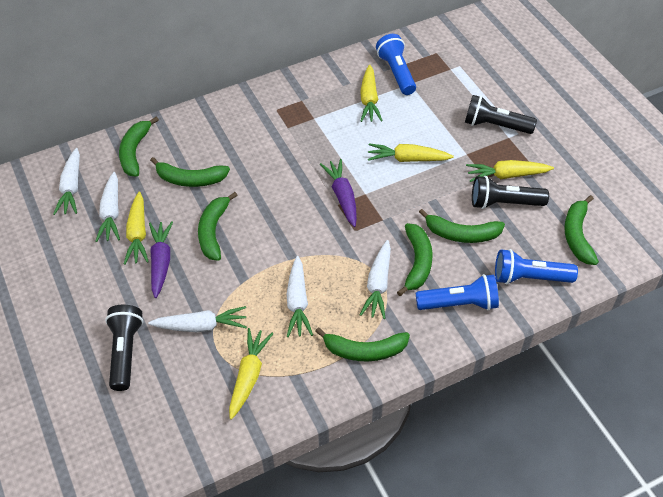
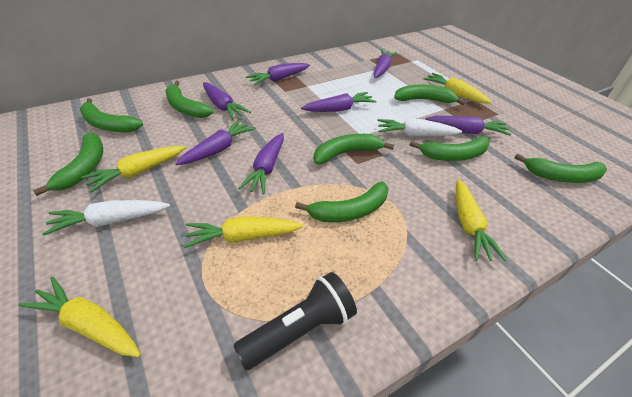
black flashlight: [105,305,143,391] [465,95,537,134] [472,176,549,209] = 3 -> [233,272,357,370] = 1
blue flashlight: [376,34,416,95] [416,274,499,310] [495,249,578,284] = 3 -> none = 0
green banana: [119,117,159,177] [150,157,230,187] [198,192,238,261] [315,327,410,362] [397,223,433,296] [419,209,505,243] [564,195,599,265] = 7 -> [33,133,103,196] [80,98,143,132] [166,81,213,118] [295,182,389,222] [314,134,394,164] [394,84,466,105] [410,136,490,161] [515,154,607,183] = 8
purple carrot: [149,221,173,298] [320,159,357,227] = 2 -> [176,119,256,165] [203,82,251,120] [238,133,284,194] [246,63,310,85] [301,92,377,112] [373,49,397,78] [426,116,511,136] = 7
white carrot: [53,148,80,215] [95,172,120,242] [148,306,247,332] [287,256,313,337] [360,240,391,319] = 5 -> [42,200,170,236] [377,119,462,136] = 2

